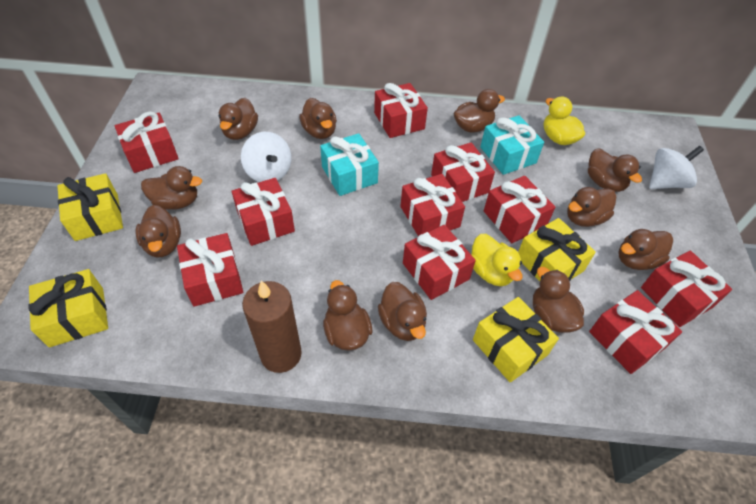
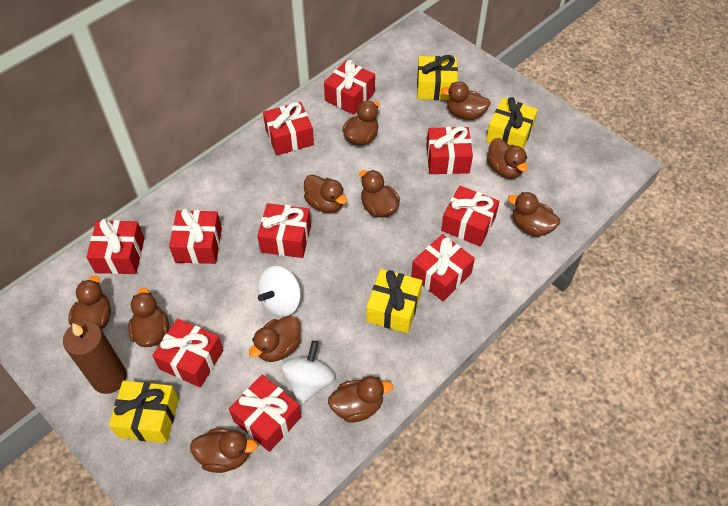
turquoise gift: [320,133,379,196] [480,115,544,175] = 2 -> none = 0
yellow duck: [471,234,522,286] [544,97,585,145] = 2 -> none = 0

